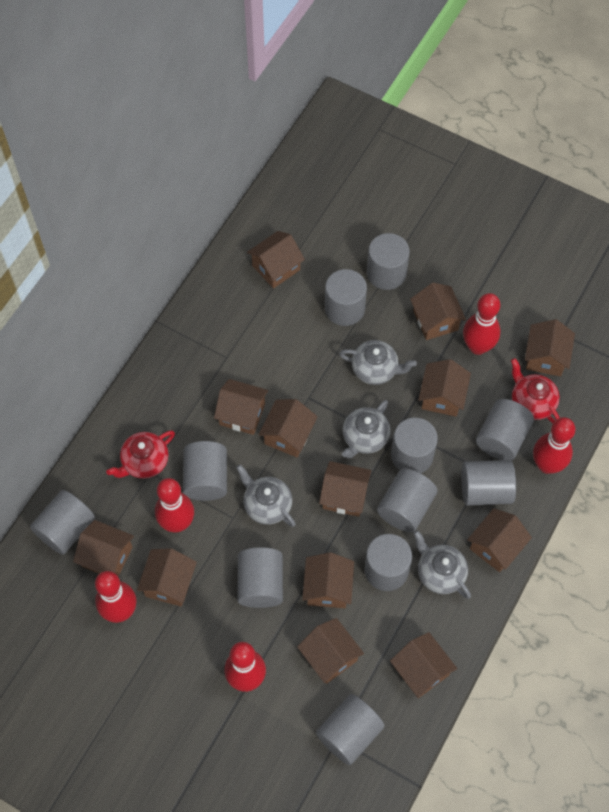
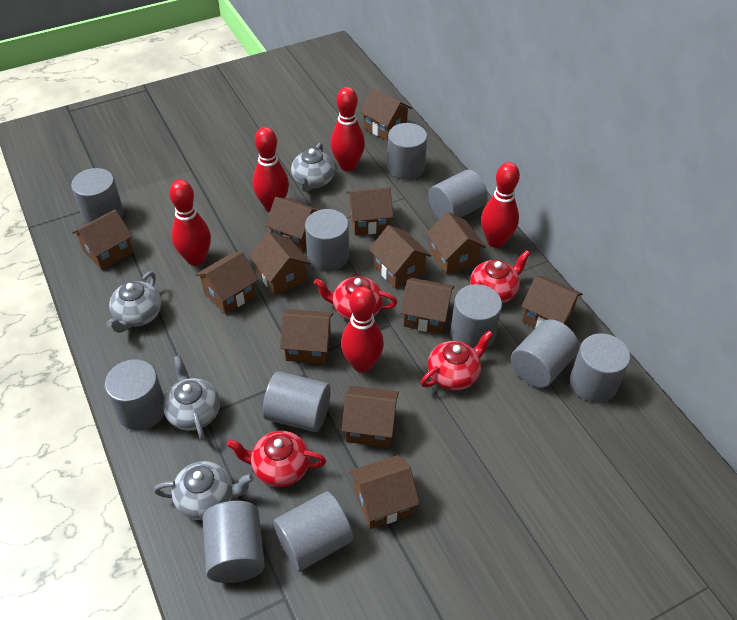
red teapot: [106,430,175,479] [511,358,560,423] = 2 -> [227,431,326,487] [314,277,397,321] [421,331,493,390] [470,250,531,303] = 4

